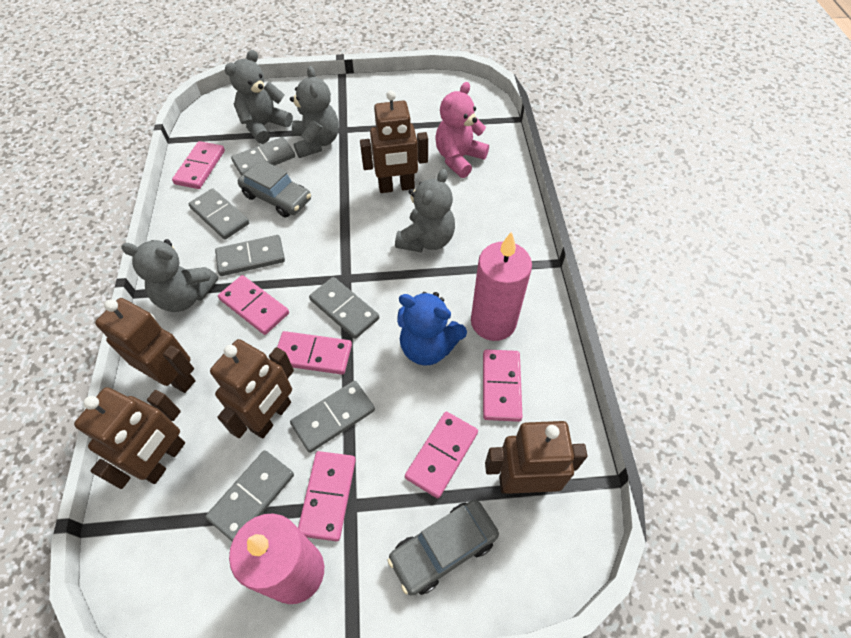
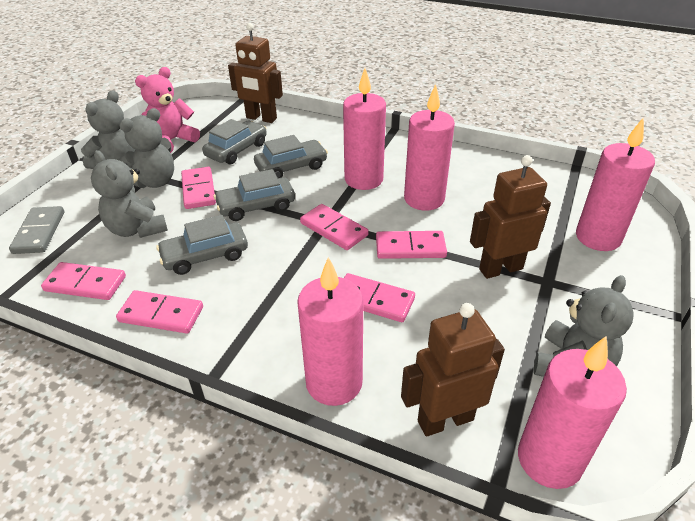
blue teddy bear: [397,292,467,366] = 1 -> none = 0
brown robot: [74,387,185,489] [95,298,195,393] [210,339,294,438] [360,90,428,193] [485,421,587,494] = 5 -> [228,23,283,123] [401,303,505,437] [470,155,551,279] = 3
grey car: [238,159,311,217] [387,500,499,596] = 2 -> [156,215,248,275] [202,119,267,165] [213,169,295,221] [254,135,328,178] = 4
grey domino: [189,188,249,240] [205,450,294,542] [215,235,285,276] [231,137,295,176] [290,381,375,453] [309,277,379,339] = 6 -> [9,206,64,254] = 1
pink candle: [229,513,324,604] [471,231,532,341] = 2 -> [297,257,363,406] [343,68,386,190] [404,84,455,211] [518,336,627,489] [576,117,655,251] = 5

